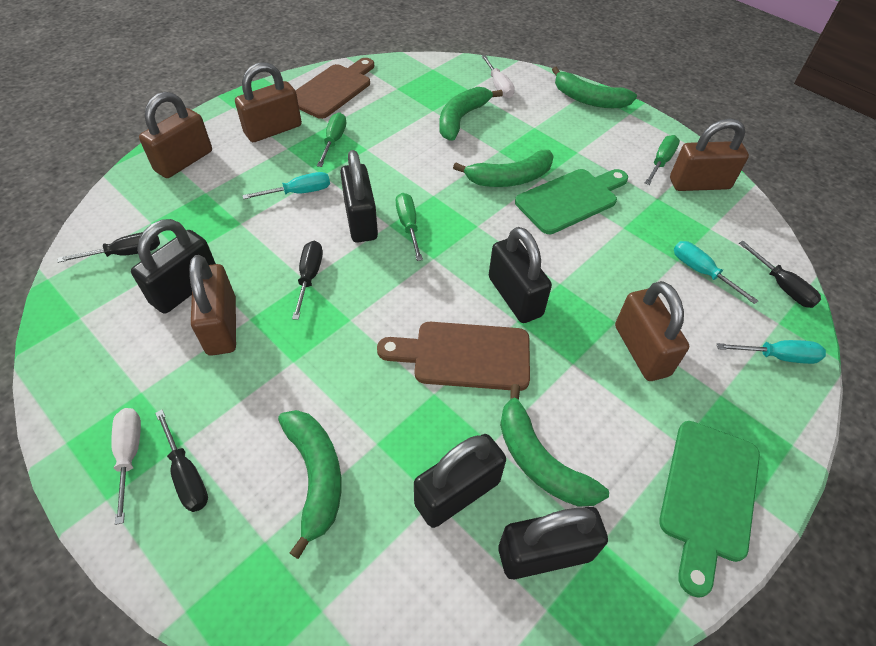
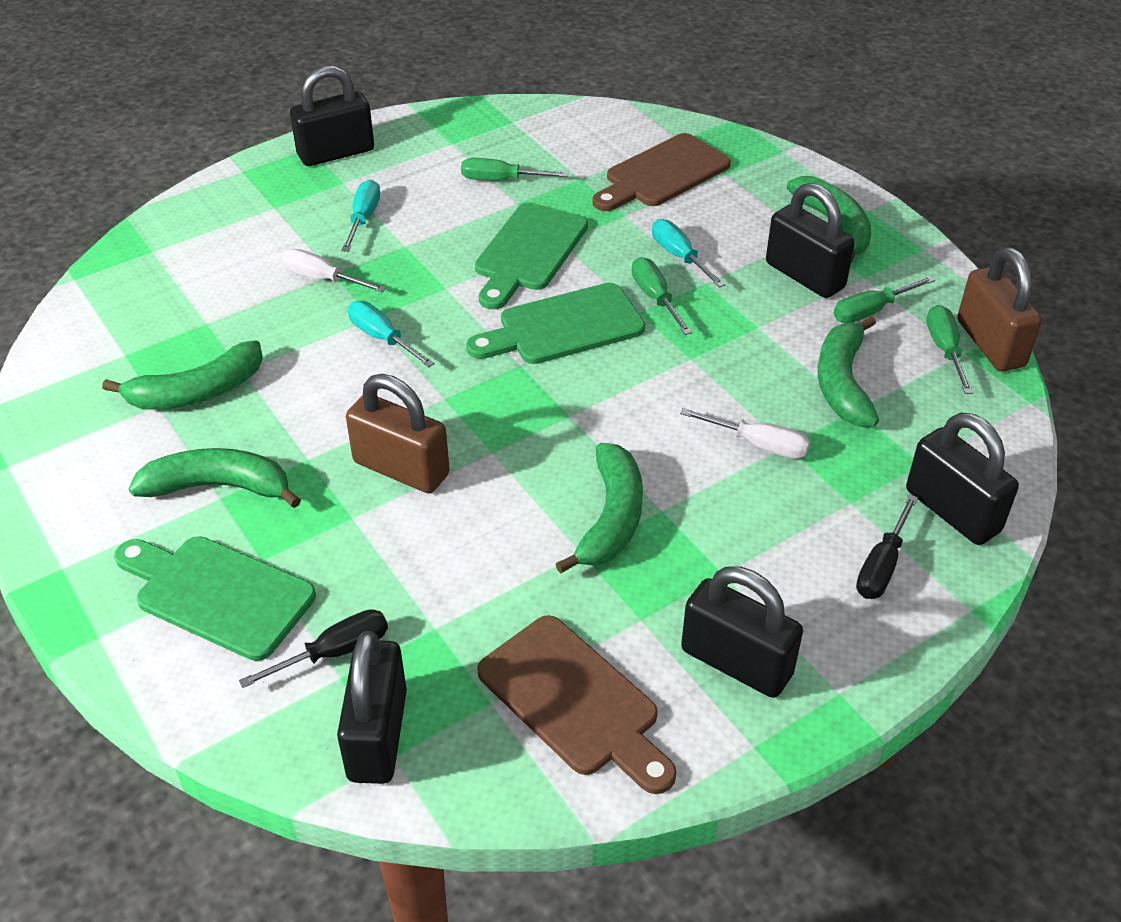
black screwdriver: [58,232,160,263] [155,410,208,512] [292,241,323,320] [739,241,821,308] = 4 -> [239,609,388,688] [856,495,918,599] = 2
brown padlock: [139,92,212,178] [189,255,236,356] [235,62,302,142] [615,281,689,381] [670,118,749,191] = 5 -> [346,374,450,493] [957,247,1042,371] = 2
green cutting board: [515,169,628,234] [659,421,760,598] = 2 -> [114,536,316,661] [466,283,645,364] [475,202,588,309] = 3
green screwdriver: [317,112,346,167] [396,193,423,261] [645,135,680,185] = 3 -> [461,158,568,181] [632,257,692,335] [833,276,935,323] [927,305,973,394] = 4

